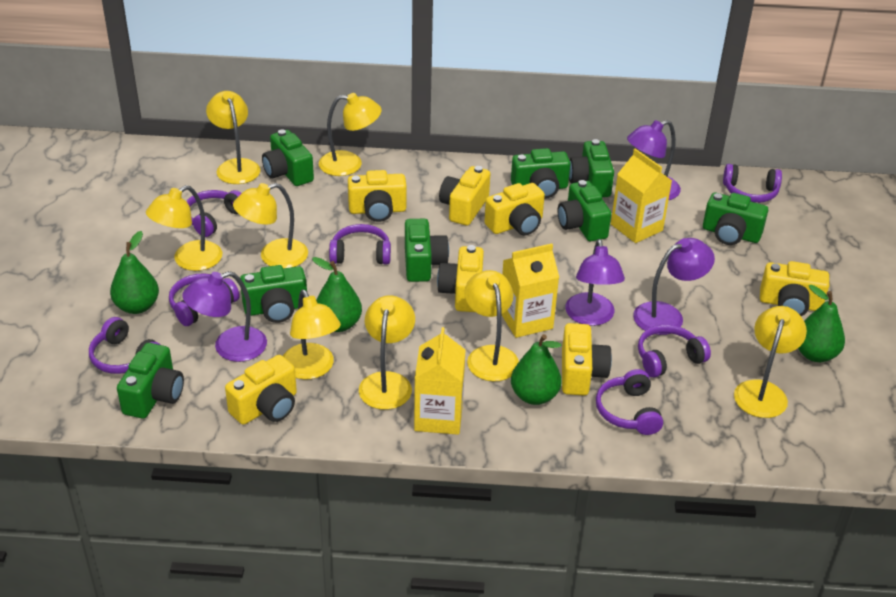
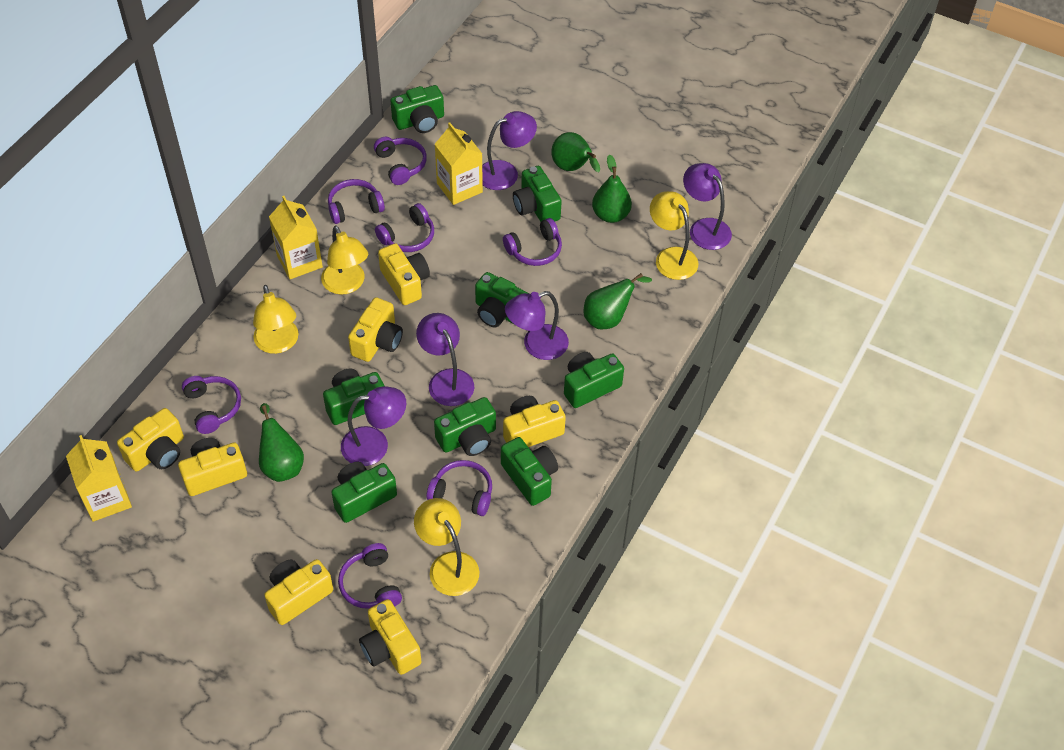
purple lamp: [182,271,267,362] [565,239,625,326] [627,120,681,200] [633,238,715,335] = 4 -> [341,386,406,466] [416,313,474,406] [482,111,537,190] [505,291,569,360] [683,163,732,250] = 5
yellow lamp: [146,185,222,271] [206,91,260,184] [233,183,308,269] [283,290,341,379] [319,93,382,176] [359,295,415,410] [464,270,519,381] [734,306,807,418] = 8 -> [253,285,299,354] [321,226,368,295] [414,498,480,596] [650,191,698,280] = 4

